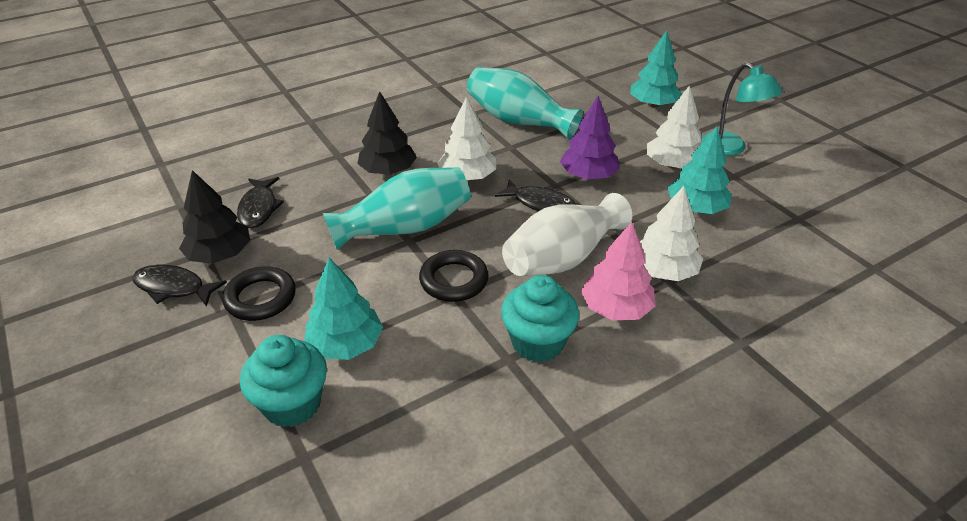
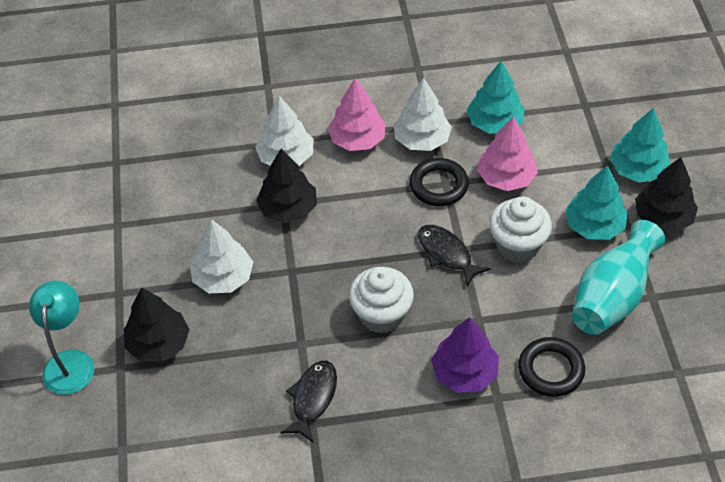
black fish: [132,264,227,307] [237,177,284,228] [495,179,576,211] = 3 -> [280,361,337,442] [418,225,490,287] = 2
black tree: [179,170,250,264] [357,91,417,175] = 2 -> [124,287,190,362] [256,148,317,223] [635,157,698,232] = 3
pink tree: [581,222,655,321] = 1 -> [328,78,386,151] [477,116,538,191] = 2
turquoise cupcake: [240,335,327,427] [501,275,579,362] = 2 -> none = 0
turquoise vase: [323,167,471,250] [467,67,583,140] = 2 -> [572,220,665,335] = 1
white cupcake: none = 0 -> [349,267,414,334] [489,196,552,263] = 2
white vase: [502,193,632,276] = 1 -> none = 0

